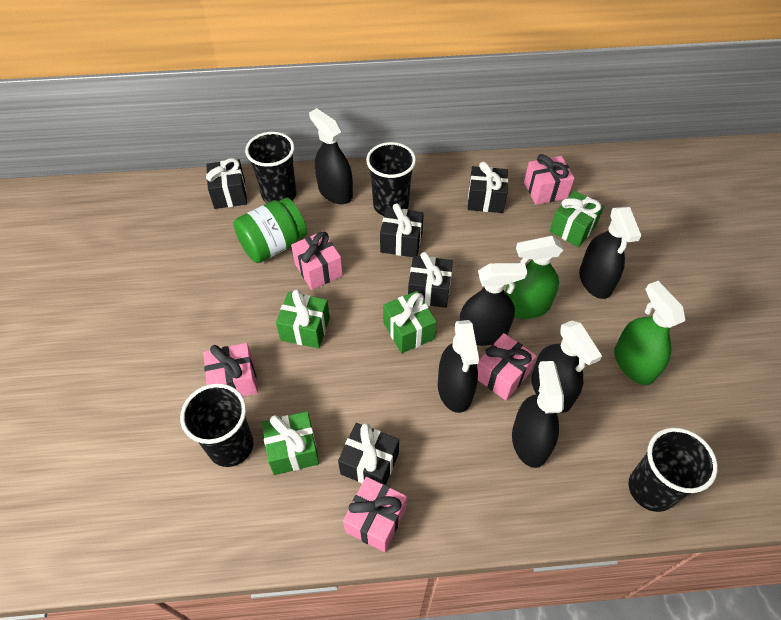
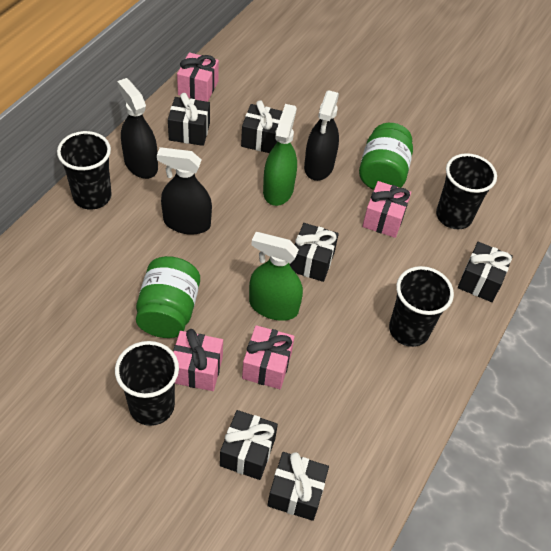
black gift: [206,158,247,209] [338,423,399,485] [380,203,424,257] [408,252,453,308] [468,162,508,213] = 5 -> [168,93,210,146] [220,410,278,480] [241,100,283,153] [267,452,329,521] [290,223,339,282] [458,242,513,302] = 6
black spray bottle: [309,108,353,204] [438,320,479,413] [459,263,527,346] [512,361,564,468] [531,321,602,413] [579,207,641,299] = 6 -> [117,78,158,179] [157,147,212,235] [304,90,339,181] = 3
green gift: [262,411,319,475] [276,289,330,348] [383,291,437,353] [550,191,604,247] = 4 -> none = 0
green jar: [233,198,307,263] = 1 -> [136,256,200,338] [359,123,413,190] = 2
pink gift: [203,343,258,397] [291,231,343,290] [343,477,407,552] [477,333,537,400] [524,154,574,205] = 5 -> [173,329,223,391] [177,52,219,102] [242,325,295,389] [362,181,411,238] = 4

